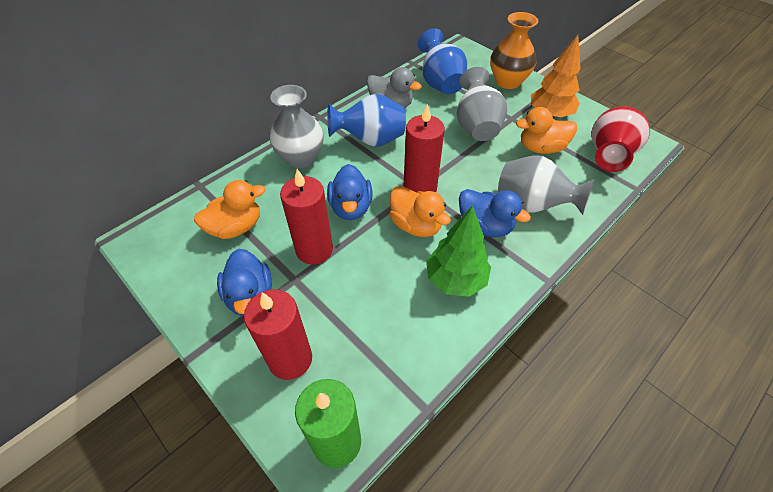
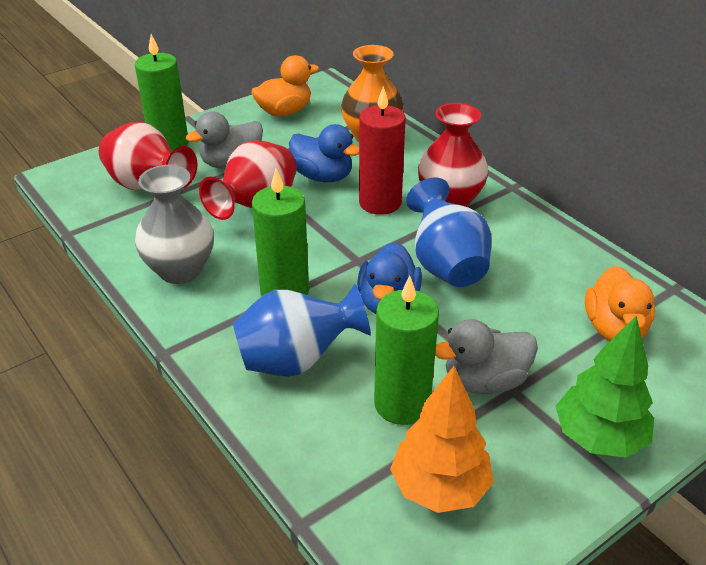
blue duck: [217,249,272,316] [327,164,373,220] [459,189,531,237] = 3 -> [289,124,359,182] [357,242,422,314] = 2
green candle: [295,379,361,468] = 1 -> [135,34,189,151] [252,169,309,296] [374,276,439,425] = 3
grey duck: [367,67,422,108] = 1 -> [186,111,263,169] [435,319,538,394] = 2
grey vase: [270,85,324,168] [456,67,507,141] [498,155,594,215] = 3 -> [135,165,214,284] = 1
orange duck: [194,180,265,239] [390,186,451,237] [516,107,577,154] = 3 -> [251,55,319,117] [585,266,655,341] = 2
red candle: [244,289,312,380] [280,169,333,264] [403,104,445,192] = 3 -> [359,86,406,215] = 1
red vase: [591,106,650,172] = 1 -> [99,122,197,190] [199,140,297,220] [418,103,489,207] = 3

